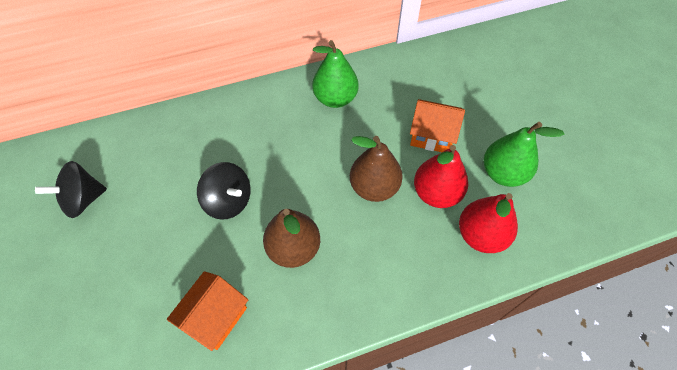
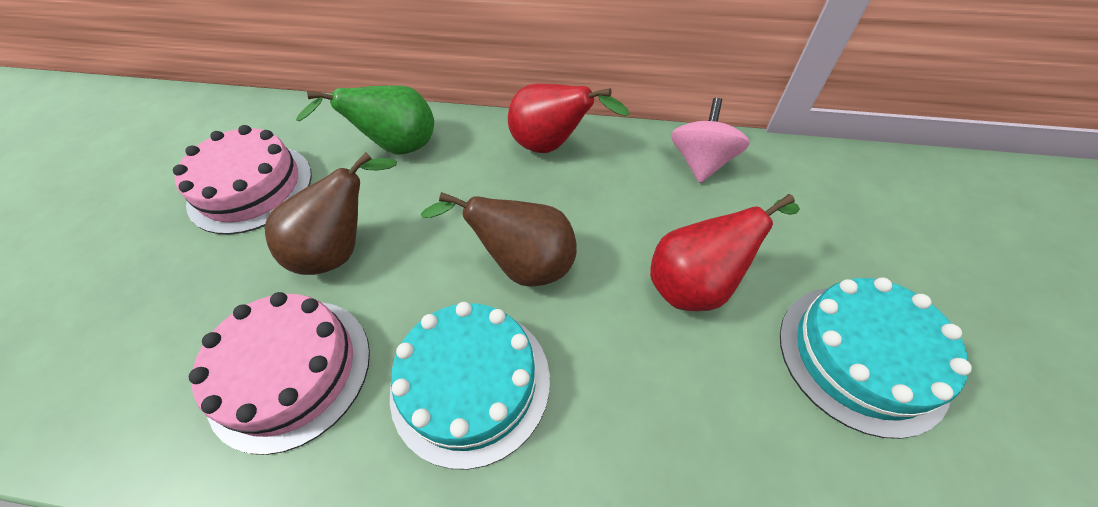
black spinning top: [35,161,107,218] [197,162,251,220] = 2 -> none = 0
green pear: [312,40,359,108] [484,122,564,187] = 2 -> [296,85,434,155] = 1
orange house: [167,271,248,351] [410,99,465,152] = 2 -> none = 0
pink cake: none = 0 -> [173,125,312,234] [189,292,370,455] = 2
pink spinning top: none = 0 -> [671,98,750,183] = 1
turquoise cake: none = 0 -> [390,302,550,470] [780,277,972,439] = 2

